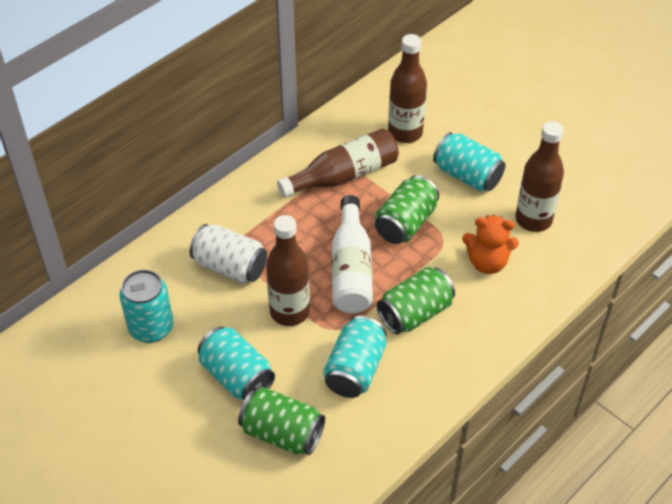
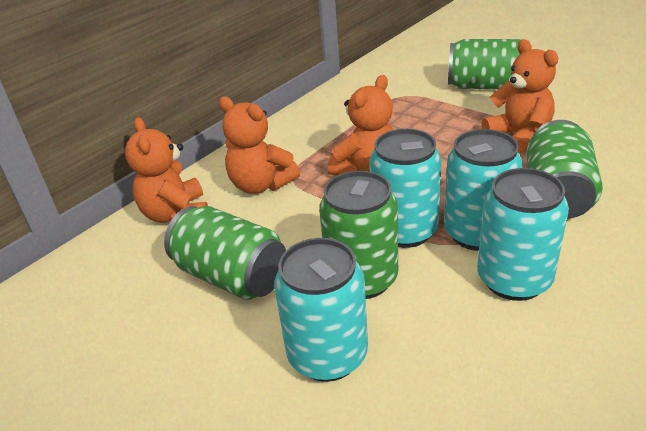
brown bottle: [266,215,310,326] [277,128,399,198] [388,34,427,143] [515,121,564,232] = 4 -> none = 0
green can: [238,387,325,455] [375,175,439,244] [377,267,455,334] = 3 -> [164,206,286,300] [319,171,398,299] [448,39,521,89] [526,120,603,219] = 4
orange teddy bear: [462,215,519,274] = 1 -> [125,117,208,223] [219,97,300,194] [327,75,393,176] [481,39,558,154] = 4
white bottle: [332,195,373,313] = 1 -> none = 0
white can: [190,224,267,284] = 1 -> none = 0

